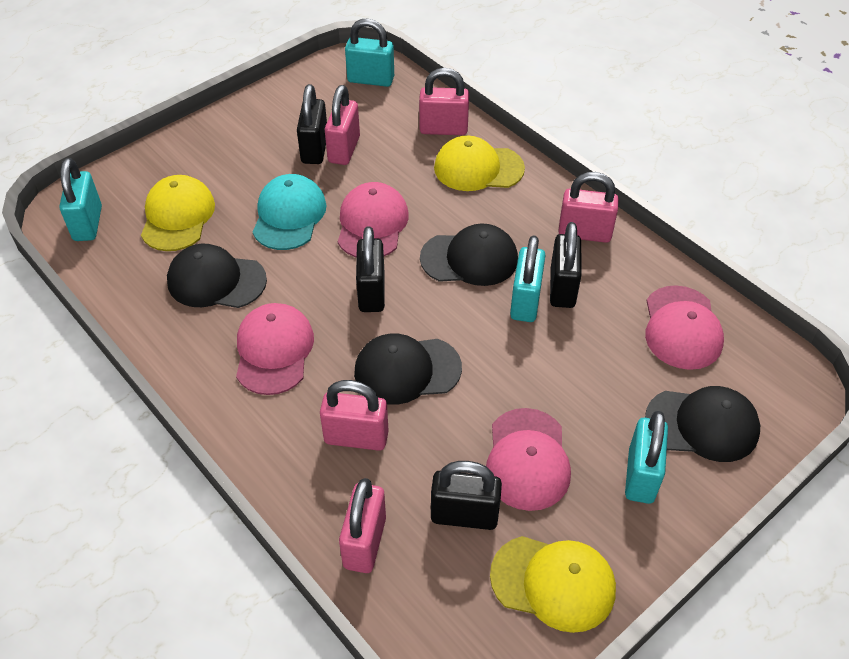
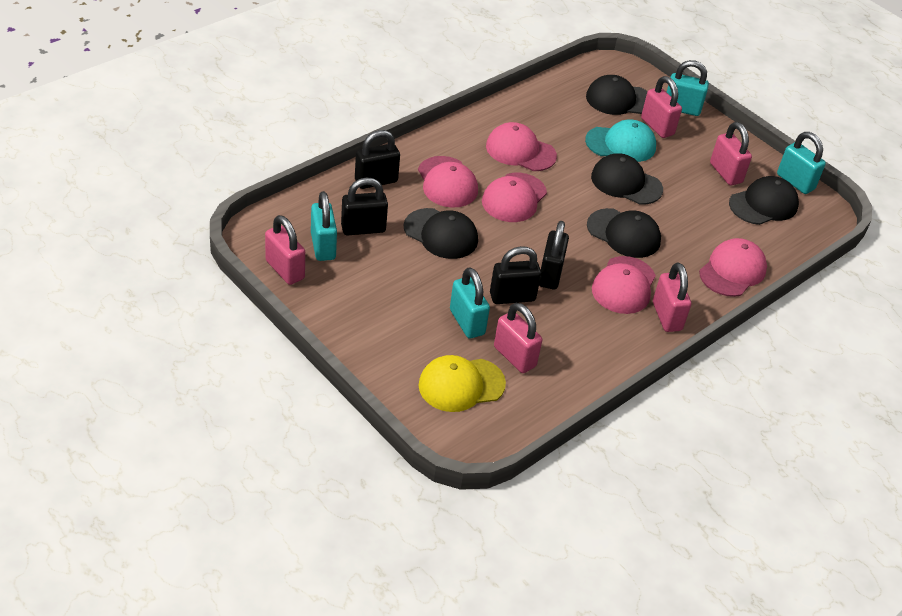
black cap: [167,244,267,308] [354,334,462,405] [420,223,518,286] [645,386,760,462] = 4 -> [404,208,478,259] [586,75,648,115] [587,208,661,258] [591,153,663,204] [729,176,799,225] = 5
pink cap: [236,303,314,395] [338,182,409,258] [486,408,571,511] [645,285,724,370] = 4 -> [418,156,478,208] [482,173,547,222] [486,122,557,171] [592,256,656,314] [699,238,767,297] = 5
yellow cap: [141,175,215,251] [434,136,525,191] [490,536,616,633] = 3 -> [419,355,506,412] = 1

